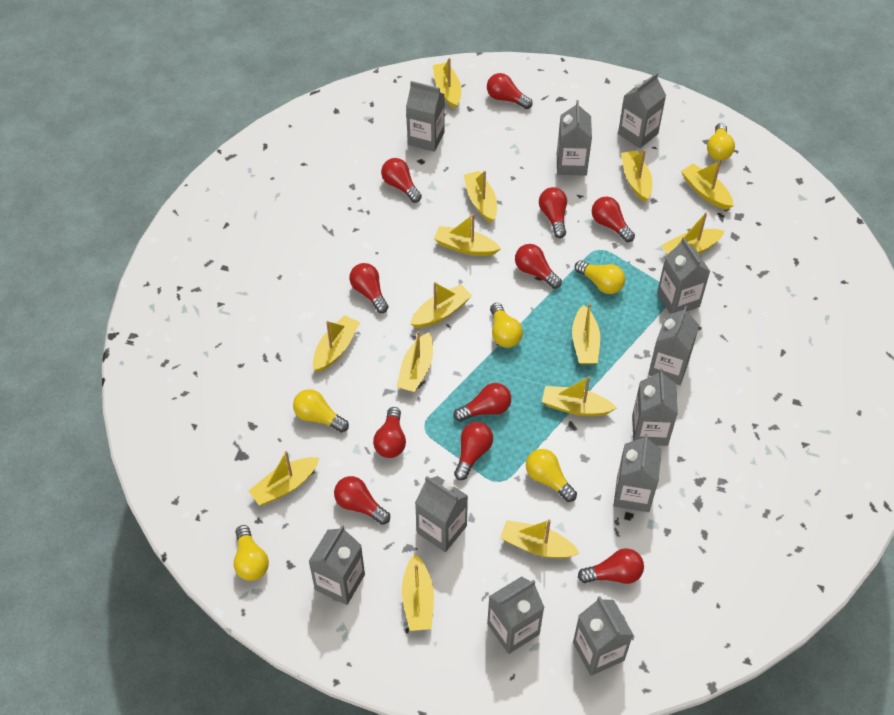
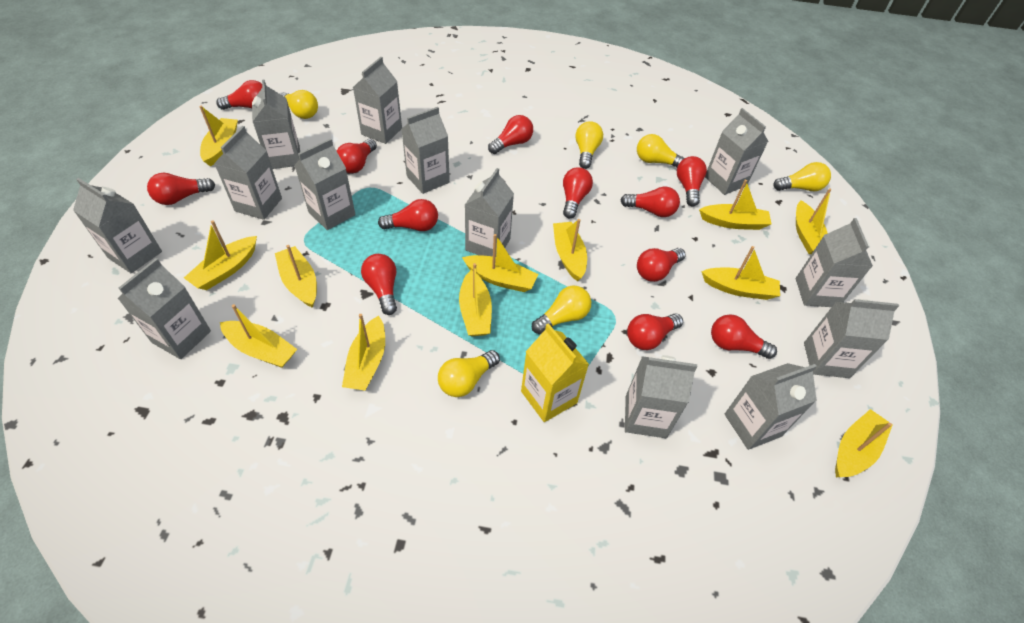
grey carton: [308,525,365,605] [406,81,445,152] [415,476,468,552] [487,576,545,654] [557,100,592,176] [573,596,633,676] [614,434,662,512] [618,72,666,148] [632,369,678,446] [648,306,699,385] [657,237,711,314] = 11 -> [73,178,162,273] [118,258,211,359] [214,126,282,220] [252,80,300,169] [294,138,355,230] [353,57,402,144] [401,107,450,194] [465,168,514,256] [625,355,697,438] [705,108,768,195] [725,363,817,450] [796,218,873,307] [804,299,899,378] = 13
red light bulb: [334,476,390,525] [349,263,388,313] [373,407,406,458] [381,158,422,203] [454,383,511,422] [454,422,493,480] [487,73,533,109] [515,244,562,289] [539,187,567,238] [578,548,644,584] [592,197,635,242] = 11 -> [147,173,215,205] [216,80,262,110] [337,139,377,173] [361,254,397,315] [378,199,438,231] [488,115,533,154] [563,167,593,219] [621,186,680,217] [627,313,683,350] [637,248,686,282] [677,156,707,207] [711,314,777,359] = 12
yellow boat: [249,451,319,505] [313,315,360,372] [397,331,433,392] [402,554,434,631] [410,282,472,328] [433,58,461,109] [434,214,501,256] [464,171,497,222] [500,519,580,558] [542,376,617,416] [572,303,600,364] [621,149,652,202] [661,212,725,255] [681,160,734,210] = 14 -> [184,220,257,290] [199,106,238,167] [220,304,297,368] [275,245,317,308] [342,314,385,391] [459,263,492,336] [462,234,538,292] [553,219,587,281] [699,180,771,230] [701,246,780,300] [796,188,831,254] [835,409,893,477] = 12
yellow carton: none = 0 -> [521,323,589,422] = 1

